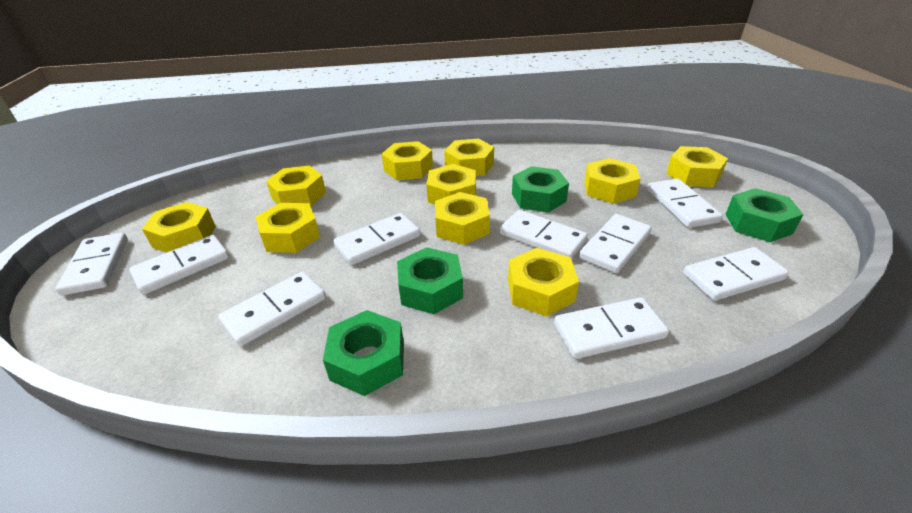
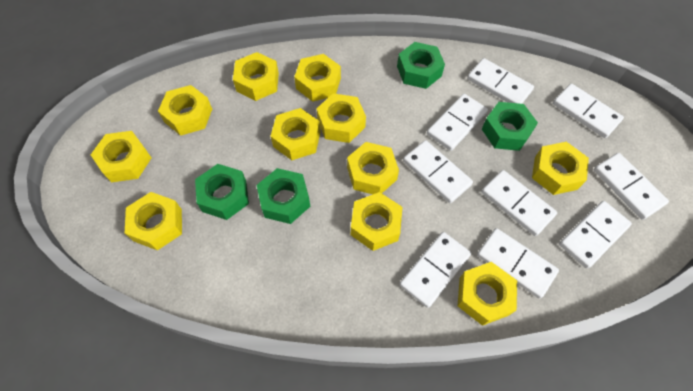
yellow nut: [142,202,216,253] [256,203,320,253] [266,166,326,207] [382,141,433,180] [426,164,476,205] [435,192,490,245] [444,139,494,176] [508,248,579,316] [584,158,641,204] [666,146,728,187] = 10 -> [91,131,151,182] [125,192,182,251] [158,85,212,136] [233,52,279,101] [271,108,320,160] [294,54,341,102] [316,93,366,143] [347,142,399,194] [351,192,402,251] [458,262,517,326] [532,142,589,195] = 11

